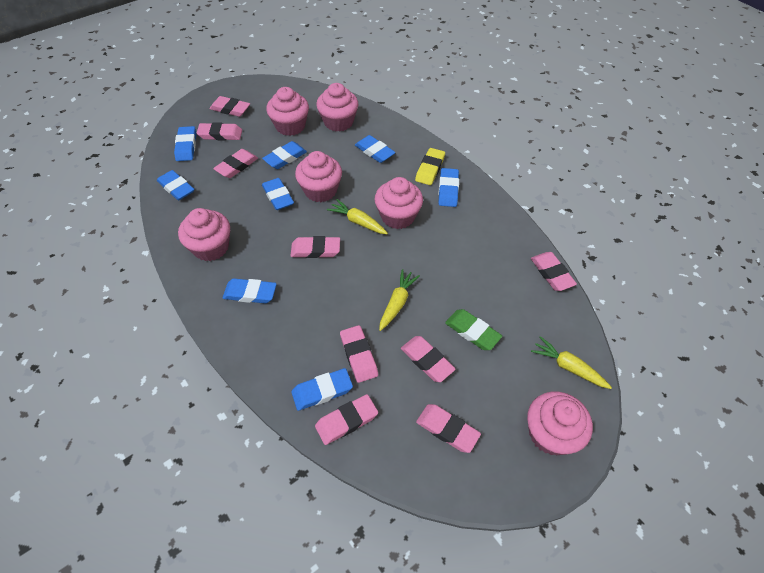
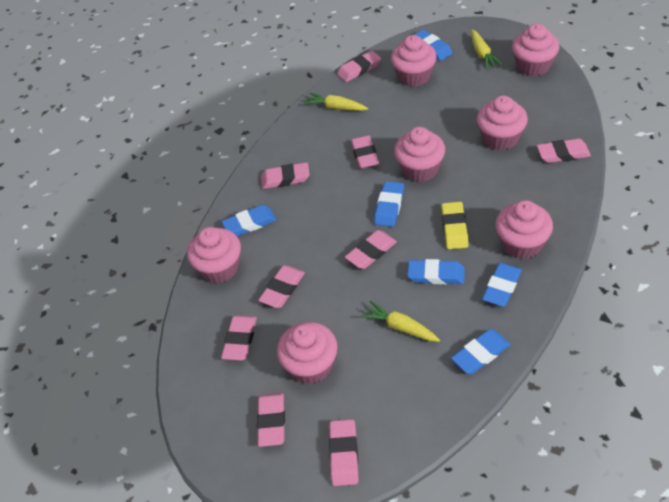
blue eraser: [157,170,195,200] [174,126,196,161] [222,278,277,303] [262,141,307,169] [262,178,294,210] [291,368,353,411] [355,135,396,163] [438,168,459,207] = 8 -> [222,205,276,236] [374,181,404,227] [407,259,465,285] [414,30,452,61] [451,329,511,374] [482,263,522,307] = 6
green eraser: [445,309,502,350] = 1 -> none = 0
pink cupcake: [178,208,230,261] [266,87,309,136] [295,151,342,202] [316,83,358,132] [375,177,423,229] [527,391,593,455] = 6 -> [187,227,241,283] [277,322,338,384] [391,35,437,87] [394,127,445,182] [477,96,528,151] [495,200,553,259] [512,24,559,76] = 7

